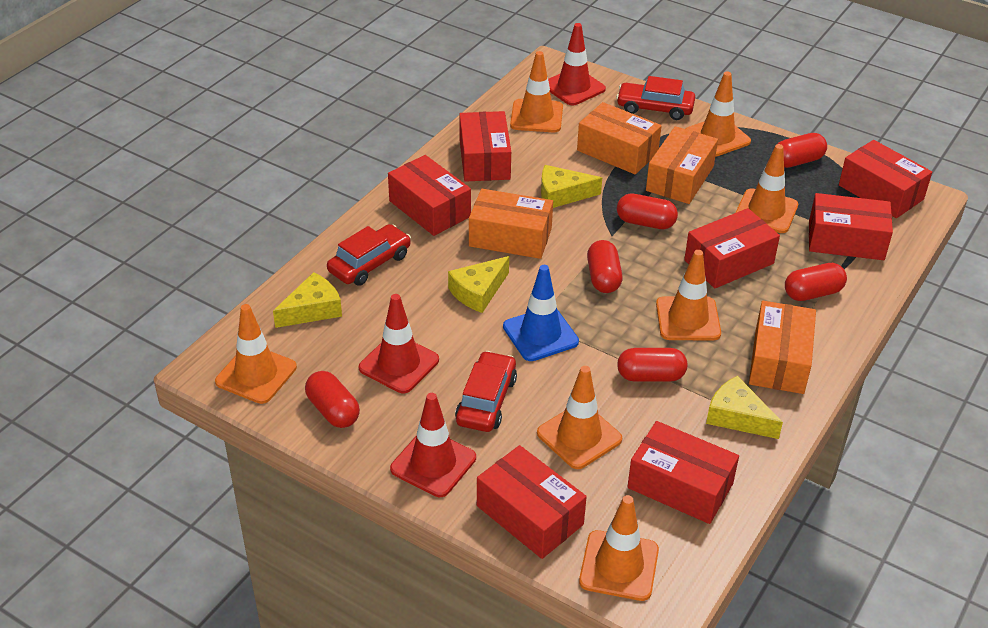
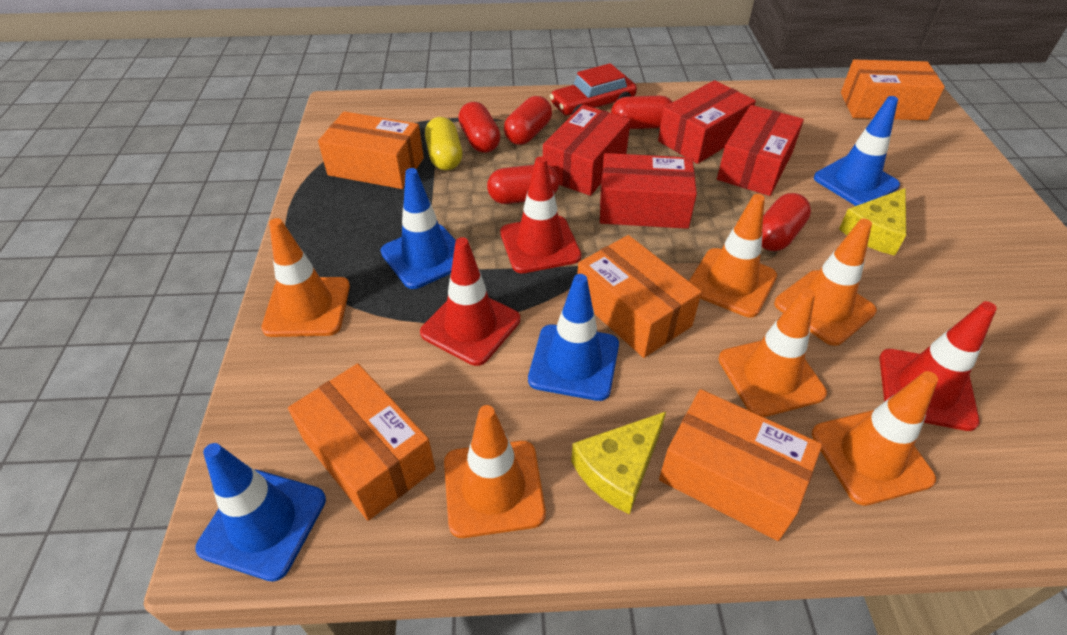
blue traffic cone: [503,265,579,361] = 1 -> [196,443,326,582] [380,168,456,289] [528,274,619,401] [814,96,900,206] = 4
orange box: [469,189,553,259] [577,102,662,175] [646,126,718,204] [749,301,816,394] = 4 -> [288,363,435,521] [318,111,424,189] [577,235,702,358] [659,389,822,541] [841,60,945,120] = 5
orange traffic cone: [215,304,297,404] [510,51,563,132] [537,366,622,469] [579,495,659,601] [656,250,721,340] [686,72,751,157] [735,144,798,233] = 7 -> [261,218,350,337] [444,405,546,538] [689,194,777,317] [718,288,827,417] [774,219,877,346] [812,371,938,506] = 6
red box: [388,155,471,236] [459,111,511,182] [477,445,587,559] [627,421,739,524] [684,208,780,288] [809,193,893,260] [839,140,932,218] = 7 -> [543,105,631,196] [600,153,697,229] [658,80,756,164] [717,105,804,196] = 4
red capsule: [305,371,360,428] [587,240,622,293] [617,194,678,229] [617,348,687,382] [778,133,827,168] [785,263,847,301] = 6 -> [458,102,501,153] [487,165,559,204] [504,96,552,145] [611,95,672,129] [762,193,811,251] = 5
red car: [327,224,411,286] [455,351,517,432] [616,76,695,120] = 3 -> [550,63,637,115] = 1
yellow capsule: none = 0 -> [425,117,462,170] = 1
yellow cheese: [273,272,342,328] [448,256,509,313] [541,165,602,208] [706,376,783,439] = 4 -> [571,412,666,514] [839,188,906,256] = 2

